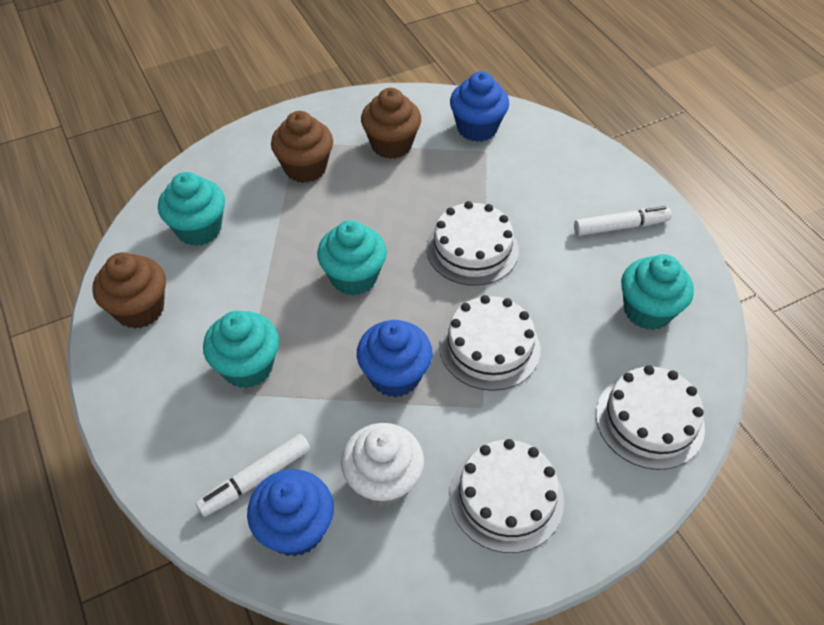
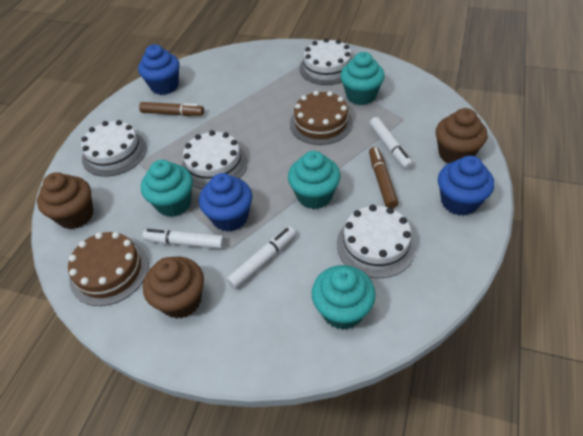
brown cake: none = 0 -> [68,232,149,306] [290,91,353,145] = 2
brown marker: none = 0 -> [139,102,204,116] [369,147,399,208] = 2
white cupcake: [341,423,424,507] = 1 -> none = 0
white marker: [196,434,310,517] [574,206,672,236] = 2 -> [142,229,225,249] [226,227,296,289] [369,117,413,170] = 3

